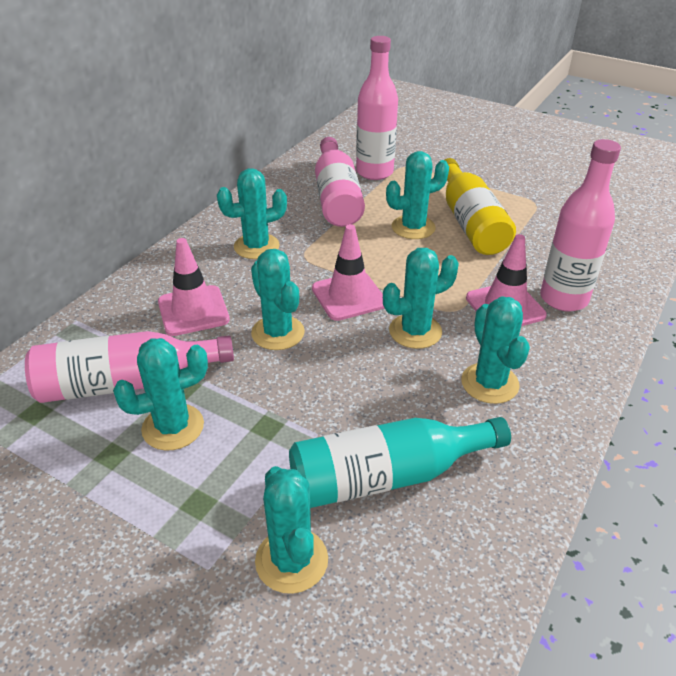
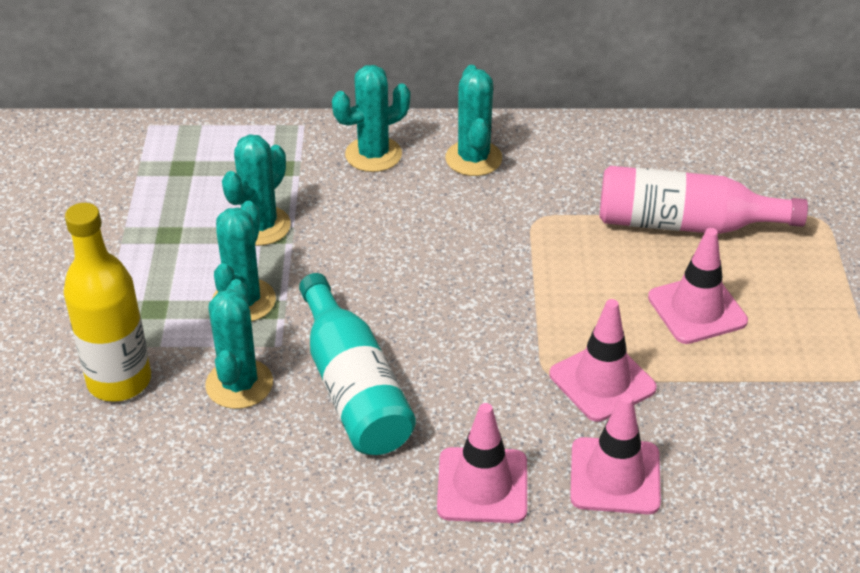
pink bottle: [25,331,234,403] [315,137,365,227] [356,36,398,180] [540,139,621,312] = 4 -> [600,166,808,234] = 1
pink traffic cone: [158,238,230,336] [312,224,384,321] [466,234,547,326] = 3 -> [437,403,527,523] [549,299,657,422] [570,394,661,514] [648,228,748,344] = 4
turquoise cactus: [113,338,208,451] [217,168,287,259] [251,249,305,350] [255,466,328,594] [383,248,459,349] [386,151,449,239] [461,297,530,404] = 7 -> [205,279,273,409] [212,201,276,322] [222,134,291,246] [332,65,410,172] [445,65,502,176] = 5

